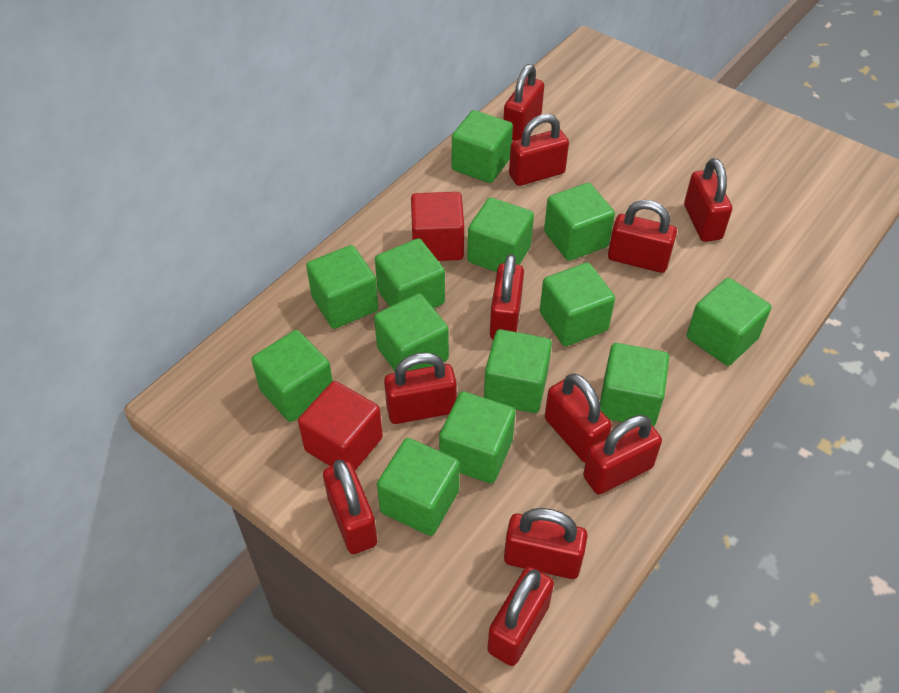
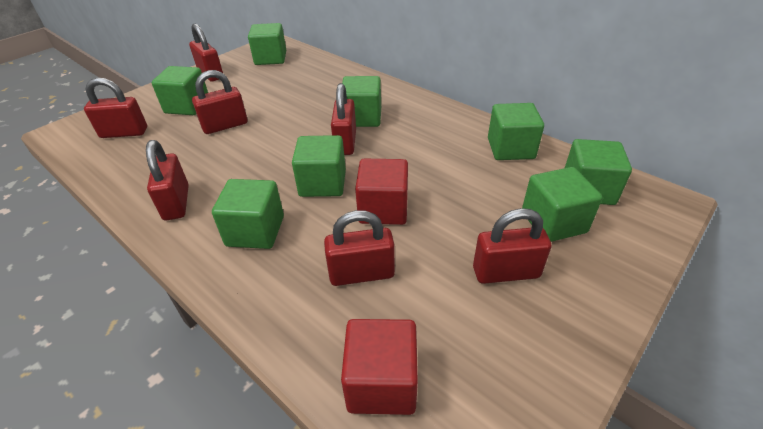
green cube: [251,330,333,422] [306,245,378,329] [374,294,449,371] [375,238,445,308] [377,438,460,536] [439,391,516,484] [452,110,513,183] [467,197,534,272] [484,329,552,413] [540,262,615,346] [544,183,615,261] [600,343,669,427] [687,278,771,366] = 13 -> [152,66,208,115] [212,179,284,249] [248,23,286,65] [292,135,346,197] [342,76,381,127] [488,103,544,160] [522,167,603,242] [565,139,632,205] = 8
red padlock: [323,460,377,554] [384,352,457,424] [487,567,554,666] [490,254,524,339] [504,64,544,141] [504,508,588,579] [509,114,569,186] [545,373,612,463] [583,415,662,494] [608,200,677,273] [684,158,732,242] = 11 -> [84,77,147,138] [146,140,189,220] [189,24,223,82] [192,70,247,134] [324,210,395,286] [331,83,356,155] [473,208,551,284] = 7

